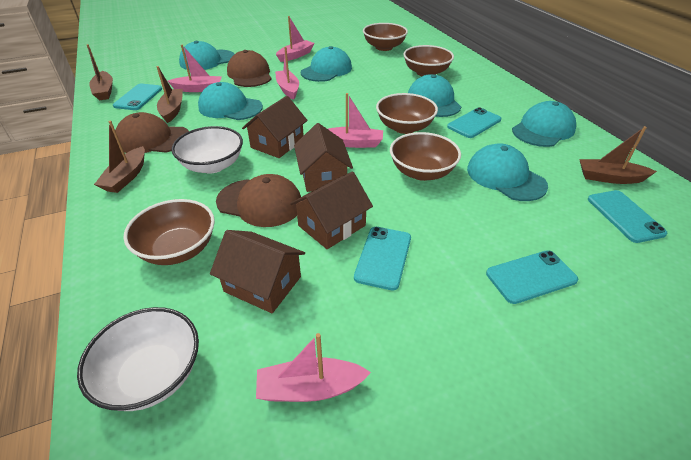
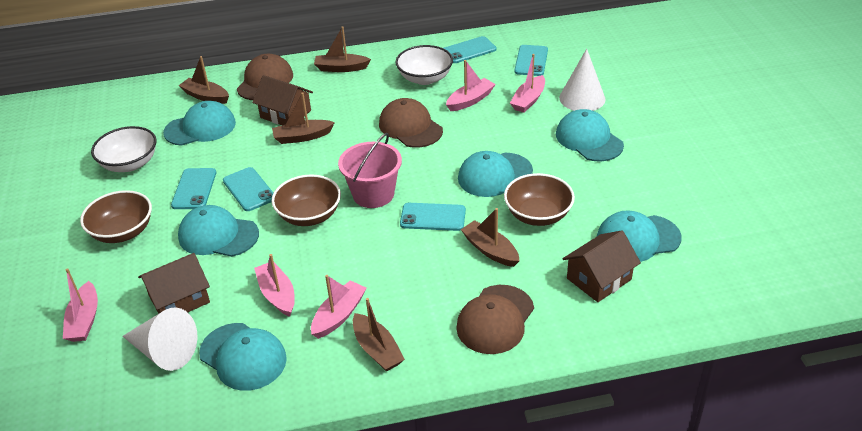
brown boat: [87,44,113,100] [94,121,145,193] [156,66,183,123] [579,126,657,184] = 4 -> [179,56,229,104] [272,92,335,144] [314,26,371,72] [353,298,405,372] [461,208,520,267] = 5
brown bowl: [123,199,215,265] [363,23,408,51] [376,93,438,134] [390,132,461,181] [403,45,454,76] = 5 -> [80,190,152,243] [272,174,341,226] [504,173,575,226] = 3
brown house: [210,230,305,313] [242,96,308,158] [290,172,373,249] [294,123,353,192] = 4 -> [138,253,210,313] [252,75,313,125] [562,230,641,302] = 3
pink bucket: none = 0 -> [338,133,402,208] = 1
white cone: none = 0 -> [122,307,197,371] [559,49,605,111] = 2

